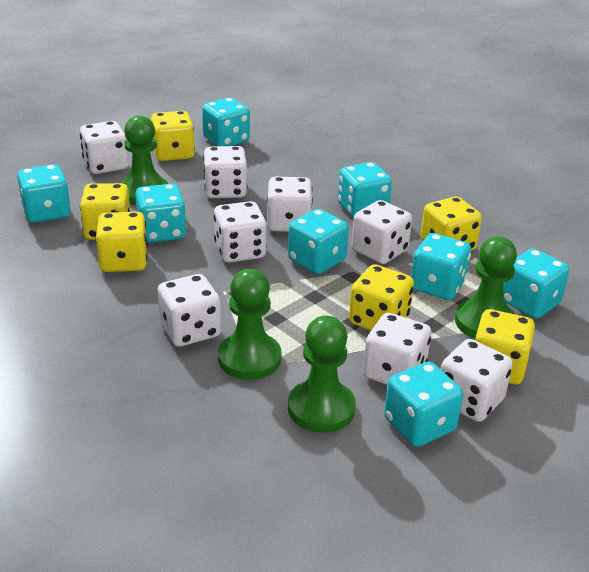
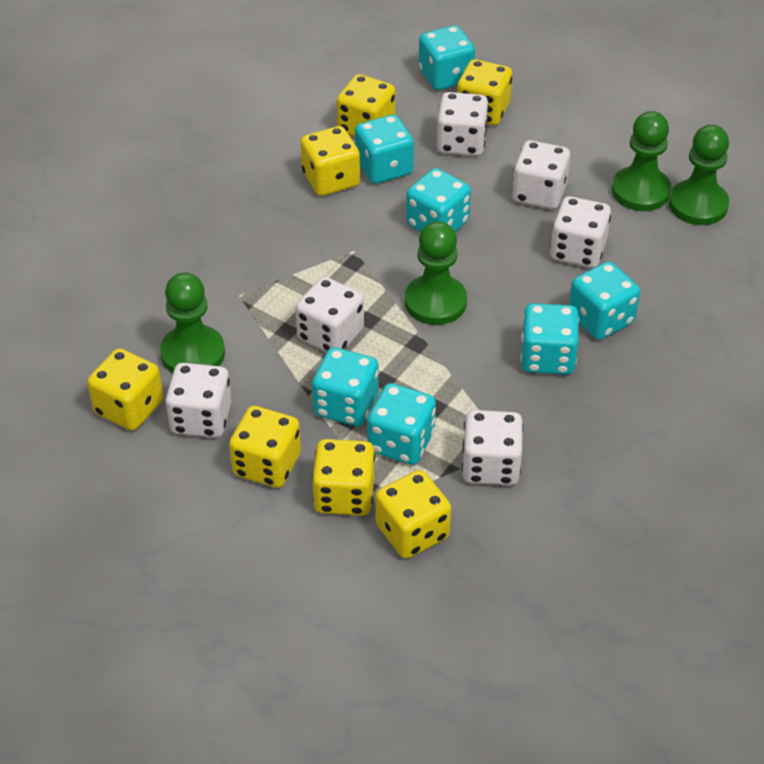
turquoise dice: [17,164,71,223] [135,184,186,243] [202,97,250,146] [288,209,349,274] [337,162,392,218] [384,362,463,447] [411,233,471,300] [503,249,569,318] = 8 -> [312,347,379,426] [355,115,414,184] [367,383,436,465] [406,168,471,232] [419,25,475,90] [520,303,579,375] [569,262,640,340] = 7
white dice: [80,121,129,174] [158,274,221,347] [203,146,247,198] [214,201,266,263] [267,176,313,232] [352,200,412,264] [363,313,431,385] [441,339,513,422] = 8 -> [165,363,231,438] [295,277,364,352] [437,92,489,156] [462,410,523,485] [512,140,570,209] [550,196,611,268] = 6
yellow dice: [80,183,130,240] [96,212,148,272] [151,111,195,161] [349,264,414,331] [421,197,482,251] [474,309,535,385] = 6 -> [87,348,163,430] [229,406,301,488] [301,126,360,196] [312,439,375,516] [337,74,395,137] [375,470,451,558] [457,59,512,125] = 7

